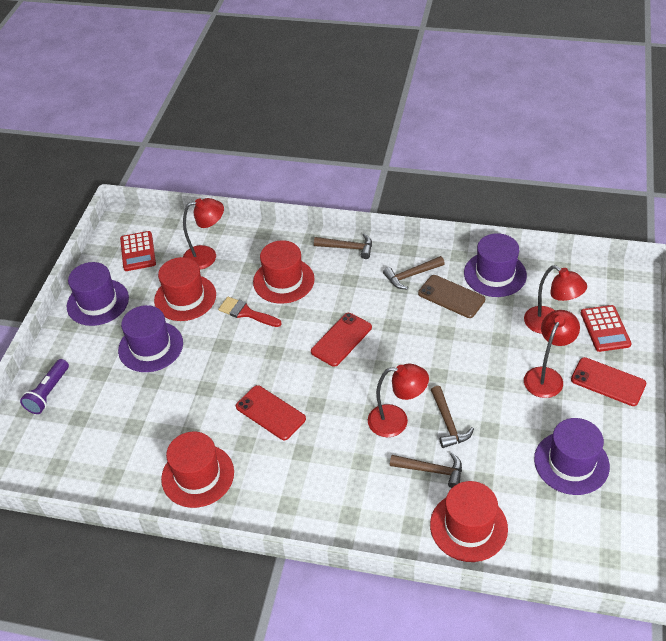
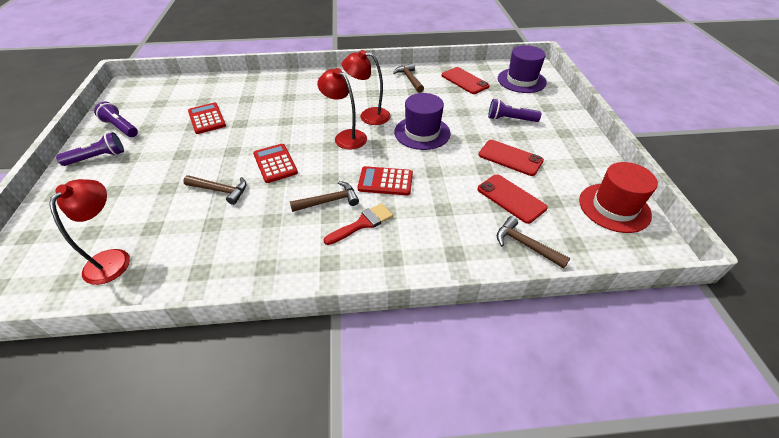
brown phone: [418,275,485,318] = 1 -> none = 0
purple flashlight: [20,359,69,414] = 1 -> [56,132,124,166] [94,102,138,137] [488,99,541,122] = 3
purple hat: [67,262,129,326] [118,305,183,372] [464,233,527,297] [534,418,610,495] = 4 -> [394,93,451,150] [498,45,547,93] = 2
red calculator: [120,231,156,271] [581,305,632,352] = 2 -> [188,103,226,134] [253,144,298,183] [358,166,413,196] = 3
red hat: [154,257,216,321] [161,432,234,508] [253,240,315,304] [430,481,508,562] = 4 -> [579,162,658,233] = 1
red lamp: [183,198,224,270] [368,364,429,437] [524,265,587,334] [524,310,580,398] = 4 -> [49,179,130,285] [317,68,367,149] [342,50,391,125] = 3

